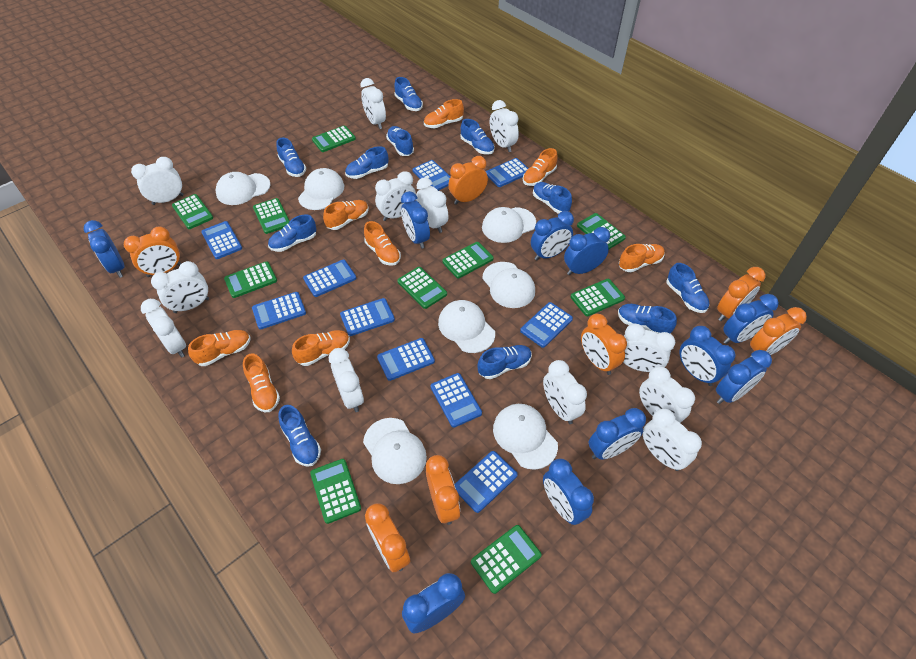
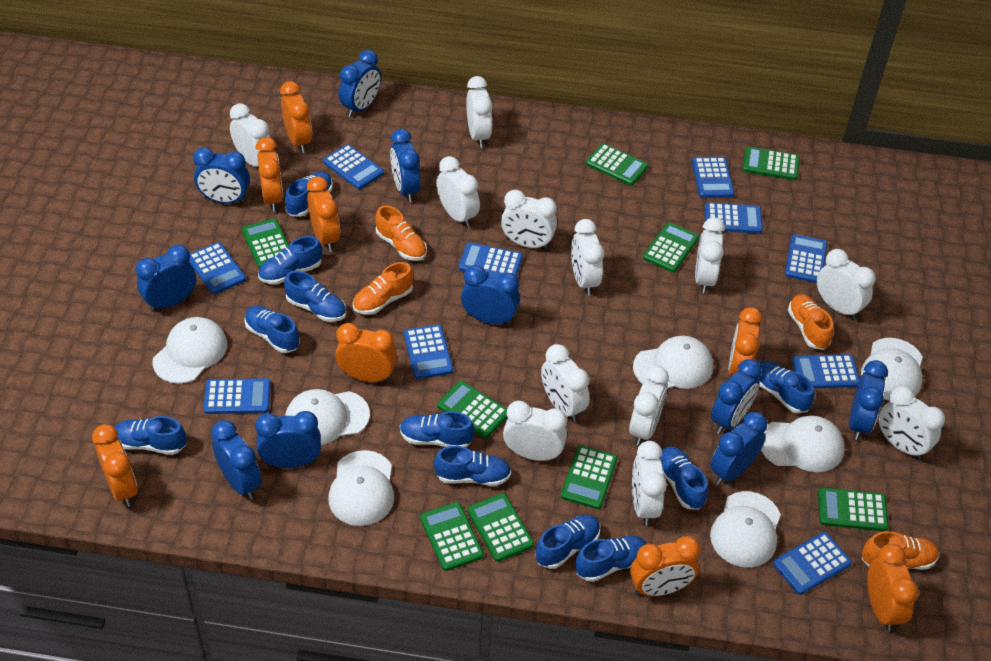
green calculator: [172,194,213,229] [224,261,277,298] [253,198,290,234] [310,459,361,524] [312,126,356,152] [397,267,447,309] [442,242,494,278] [471,525,542,594] [571,279,625,316] [577,213,626,249] = 10 -> [242,219,289,268] [420,502,484,571] [437,381,508,438] [467,493,534,562] [561,445,617,509] [586,144,648,186] [643,222,699,272] [743,147,800,180] [818,487,889,531] = 9
orange clock: [124,226,181,277] [365,503,410,572] [426,455,460,525] [448,156,488,205] [581,314,627,375] [717,267,766,321] [750,307,807,357] = 7 -> [92,424,138,507] [256,137,283,212] [280,81,312,153] [307,176,340,252] [335,323,397,382] [630,536,701,597] [728,307,763,376] [868,544,919,631] = 8
orange shoe: [188,330,250,366] [243,353,280,412] [292,330,350,366] [323,200,369,230] [364,221,401,266] [424,99,464,128] [523,148,558,186] [619,244,665,272] = 8 -> [352,262,413,315] [375,205,427,261] [788,294,833,350] [862,531,939,570] = 4

